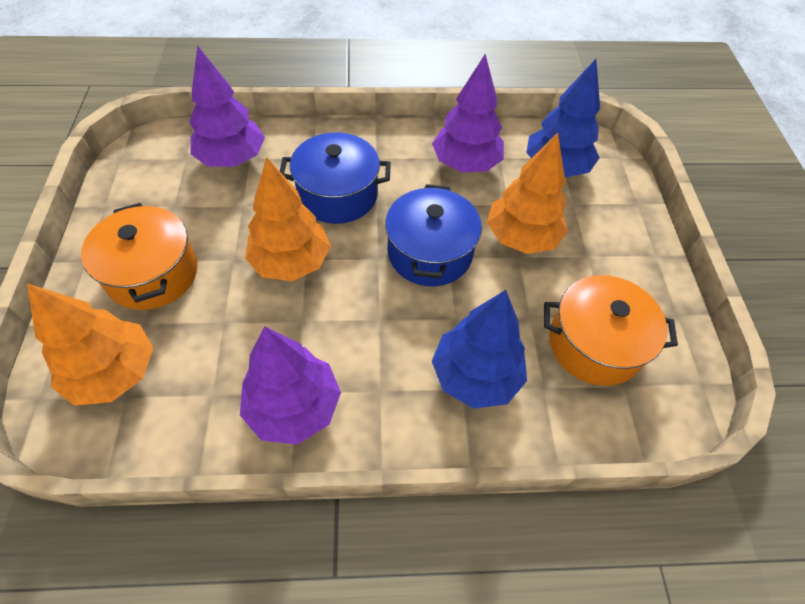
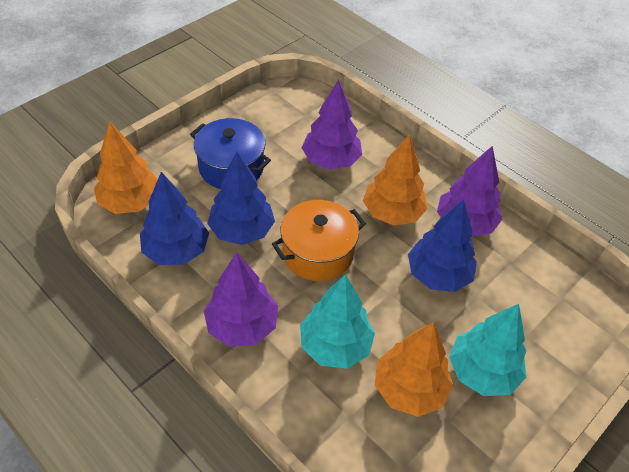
blue pot: [280,132,391,224] [385,184,482,286] = 2 -> [190,118,271,189] = 1
blue tree: [432,290,527,409] [526,59,600,177] = 2 -> [140,172,209,265] [207,152,275,245] [408,199,477,292] = 3
orange pot: [81,203,198,310] [544,275,678,386] = 2 -> [272,200,366,281] = 1
turquoise tree: none = 0 -> [300,274,375,369] [449,304,527,396] = 2

